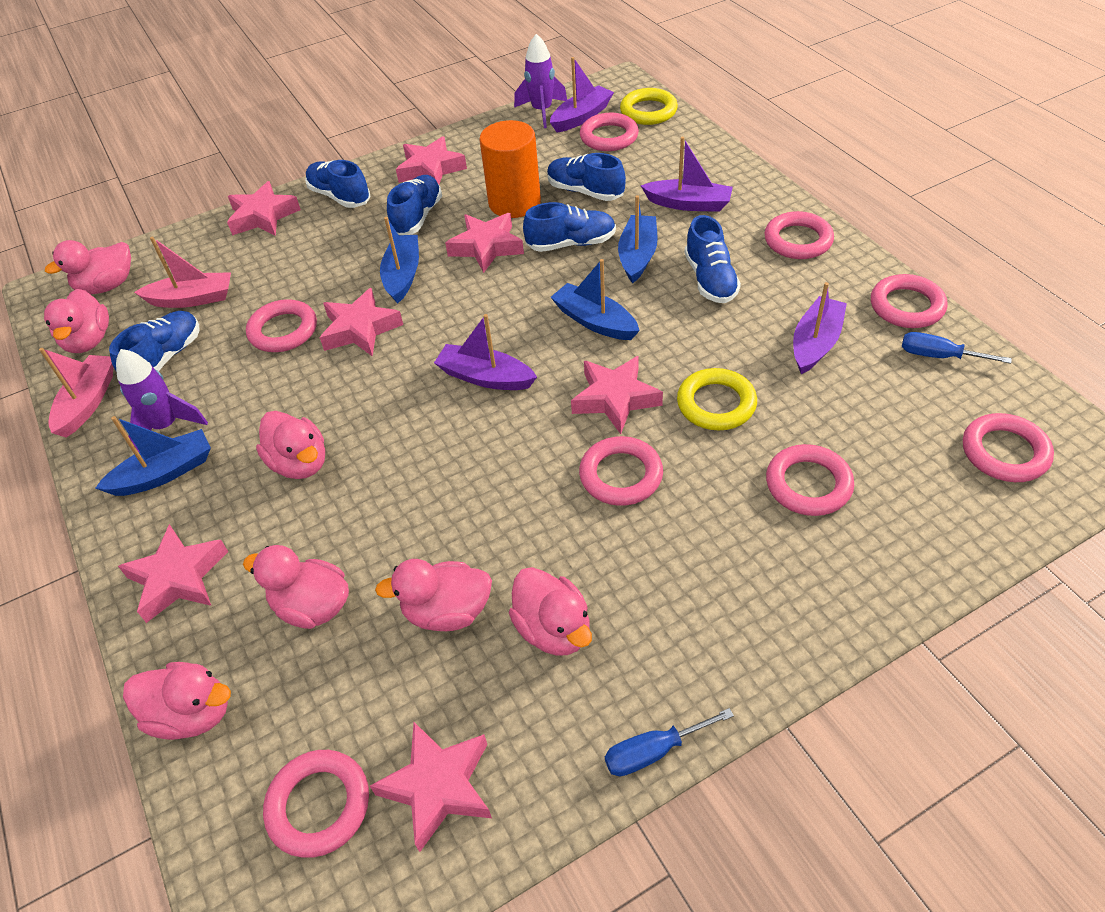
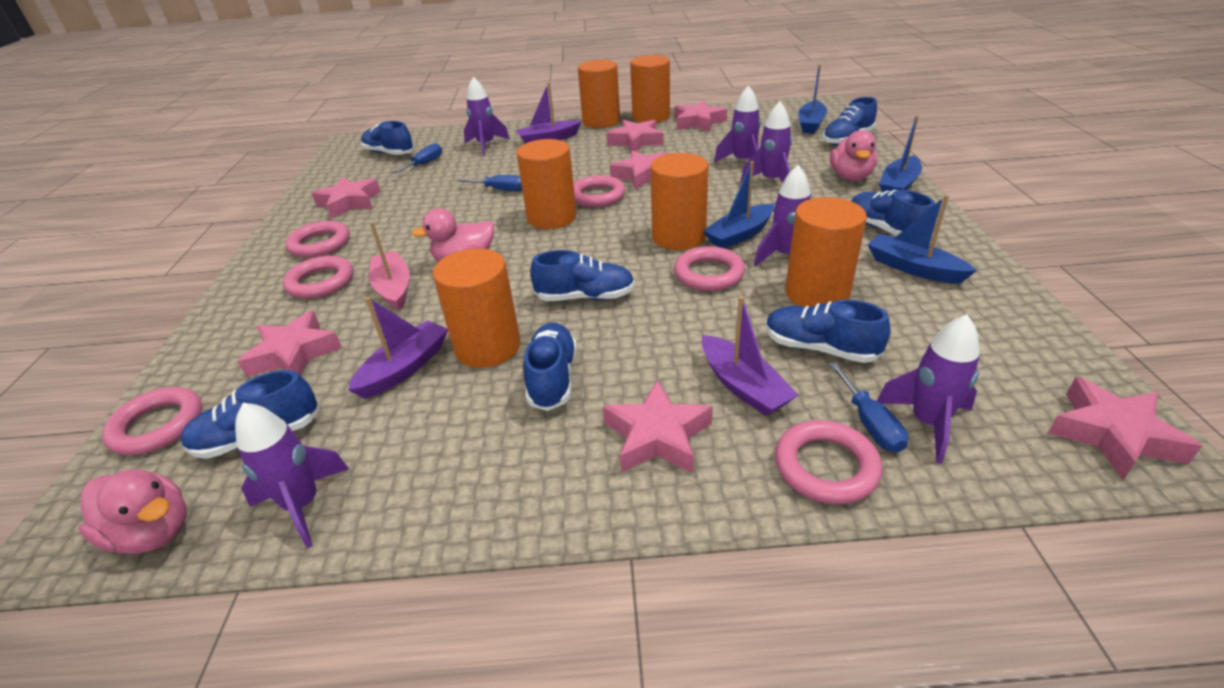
blue screwdriver: [605,708,734,776] [902,332,1012,364] = 2 -> [392,143,442,174] [456,175,522,191] [829,362,908,453] = 3
blue shoe: [109,311,200,372] [305,160,371,208] [387,175,442,235] [523,202,616,252] [547,153,626,201] [685,215,741,303] = 6 -> [180,370,319,459] [361,121,414,155] [523,323,577,411] [530,250,635,301] [766,299,891,363] [822,97,877,145] [851,190,935,236] = 7
orange cylinder: [479,120,541,218] = 1 -> [433,248,520,368] [517,139,577,229] [578,60,620,128] [630,55,670,123] [650,153,709,250] [785,197,867,307] = 6
pink boat: [39,348,113,437] [134,237,231,308] = 2 -> [369,222,410,311] = 1
pink duck: [44,289,109,353] [45,240,131,294] [123,662,231,740] [243,545,349,629] [256,411,325,479] [375,559,492,631] [509,567,592,656] = 7 -> [78,469,187,554] [412,208,494,261] [830,130,877,181] = 3
pink ring: [246,299,317,352] [263,750,369,858] [579,436,663,506] [580,113,639,151] [764,211,834,259] [766,444,854,516] [871,274,948,328] [963,413,1054,482] = 8 -> [102,387,203,455] [283,256,353,299] [286,221,350,258] [573,175,626,207] [674,246,745,291] [775,420,883,504] = 6
purple boat: [434,314,537,390] [550,57,614,132] [641,137,733,212] [793,282,847,374] = 4 -> [348,297,448,399] [516,82,581,143] [702,296,798,416] = 3
purple rocket: [116,349,208,452] [514,34,567,128] = 2 -> [235,403,349,548] [464,77,510,156] [714,85,761,163] [740,101,792,183] [754,165,811,267] [877,314,980,464] = 6
yellow ring: [620,88,678,125] [677,368,757,430] = 2 -> none = 0

